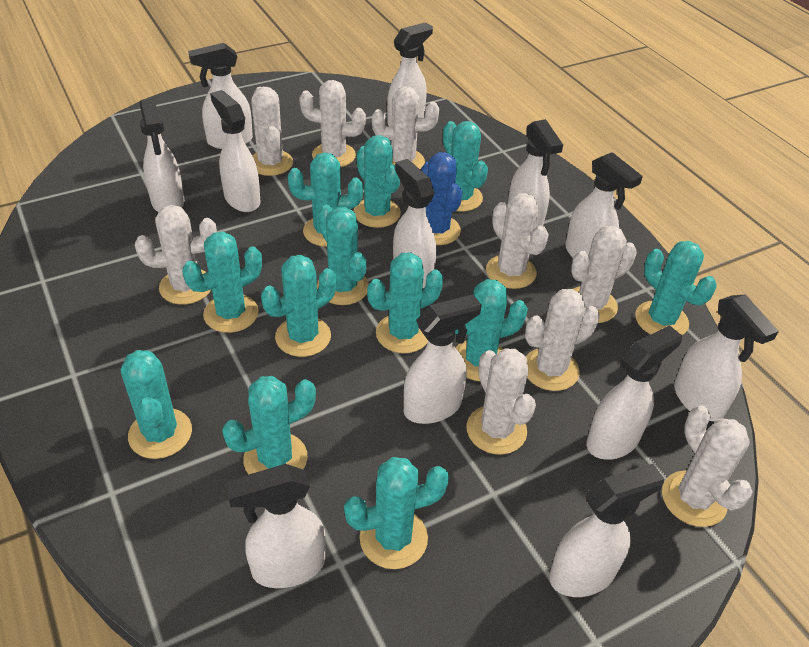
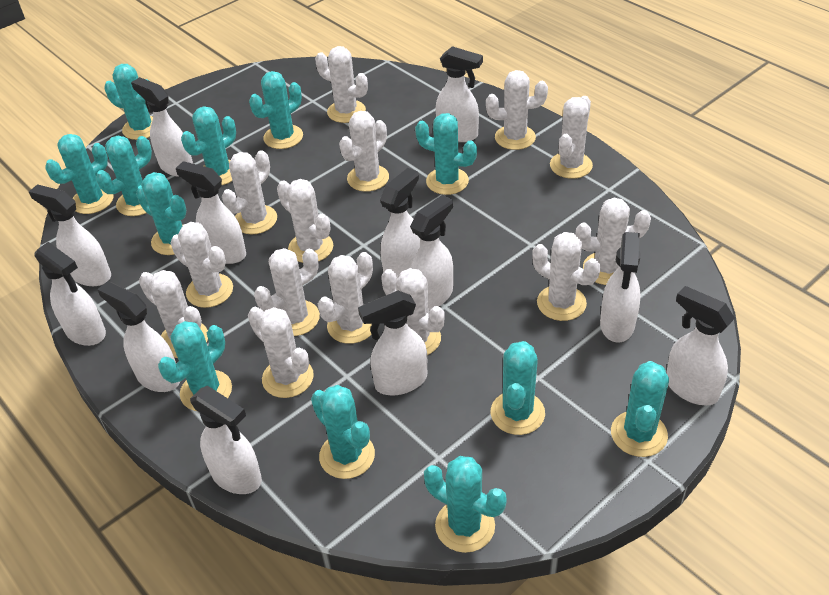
blue cactus: [421,152,462,245] = 1 -> none = 0
white cactus: [135,205,217,305] [251,87,293,176] [299,80,366,167] [372,86,439,169] [466,348,536,455] [486,193,549,289] [525,289,600,391] [571,226,637,323] [662,405,753,527] = 9 -> [139,270,208,358] [171,222,233,308] [222,150,277,234] [248,307,314,398] [254,248,320,336] [277,179,333,263] [315,46,368,123] [318,252,373,344] [339,111,389,192] [381,268,445,355] [486,70,548,150] [532,232,600,321] [550,96,593,179] [576,198,651,285] = 14

